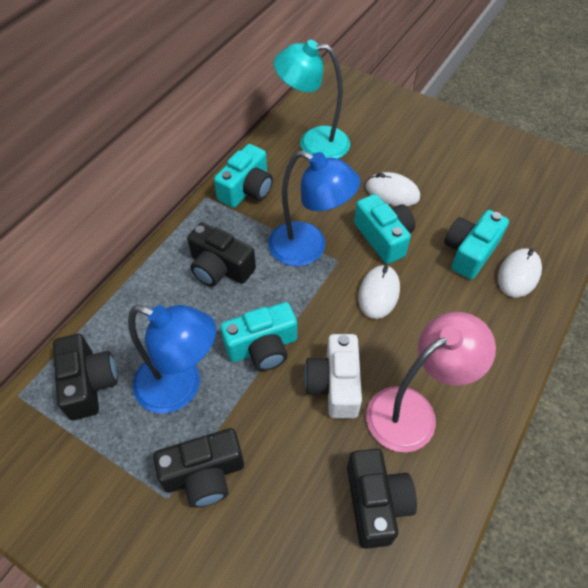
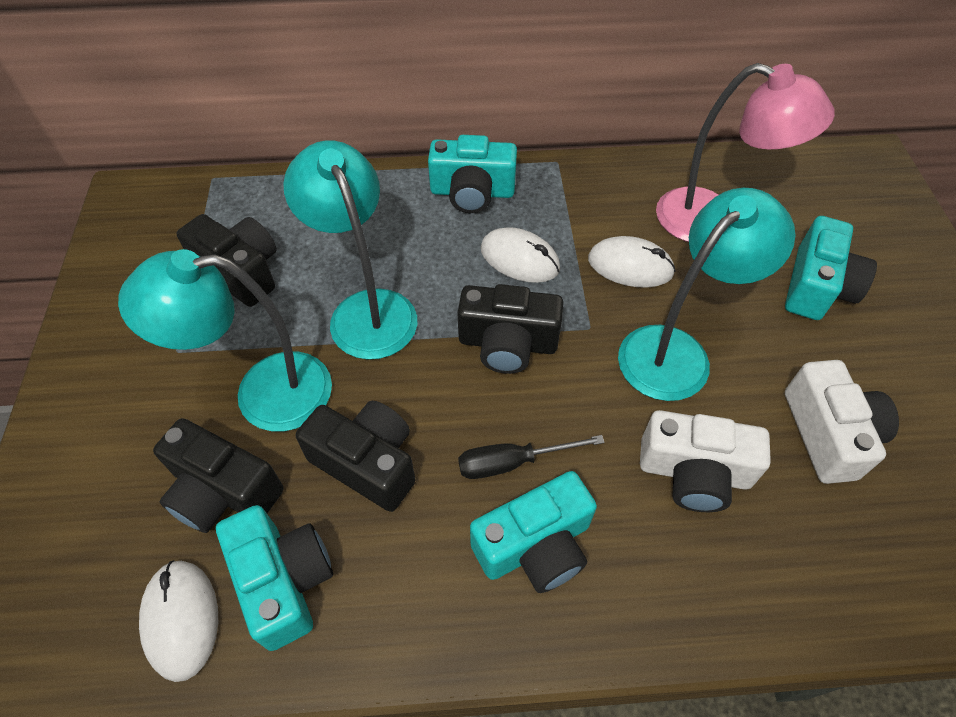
black screwdriver: none = 0 -> [458,435,605,479] = 1
blue lamp: [128,305,216,413] [268,151,360,266] = 2 -> none = 0
turquoise lamp: [274,40,350,159] = 1 -> [118,249,332,432] [284,140,417,360] [618,188,796,401] = 3
white camera: [305,334,362,418] = 1 -> [640,410,771,512] [785,360,899,484] = 2

